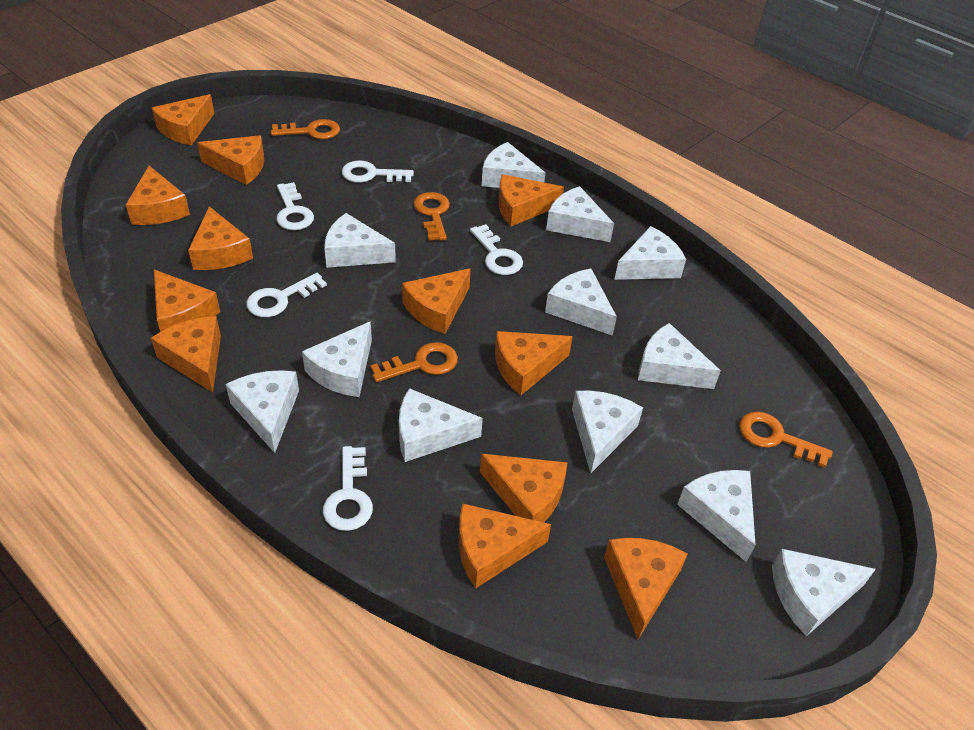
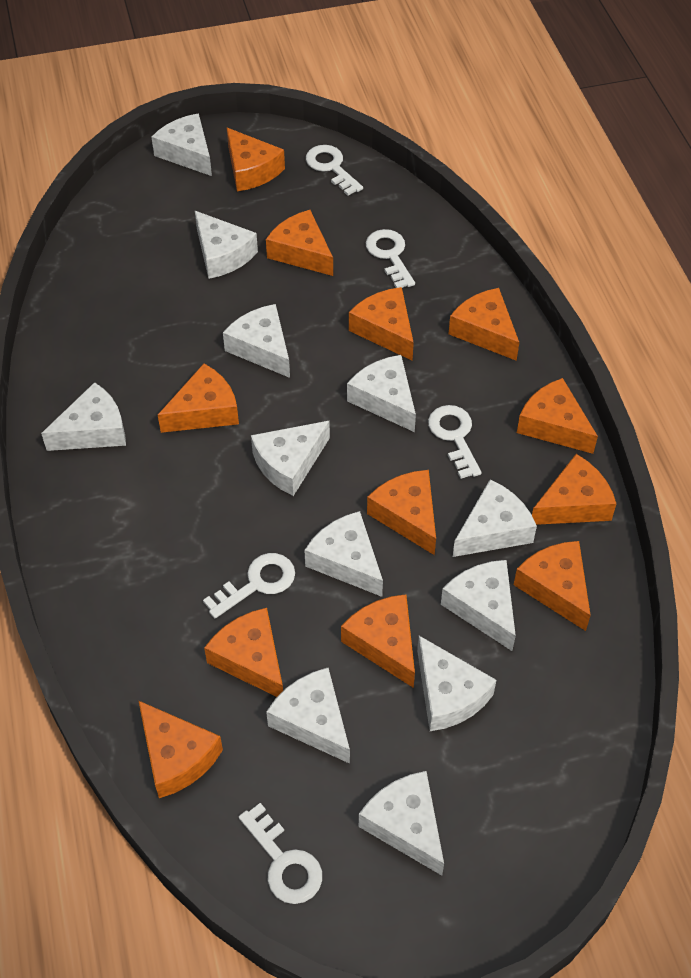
orange key: [271,119,340,139] [370,342,458,382] [414,192,450,240] [739,412,833,468] = 4 -> none = 0

